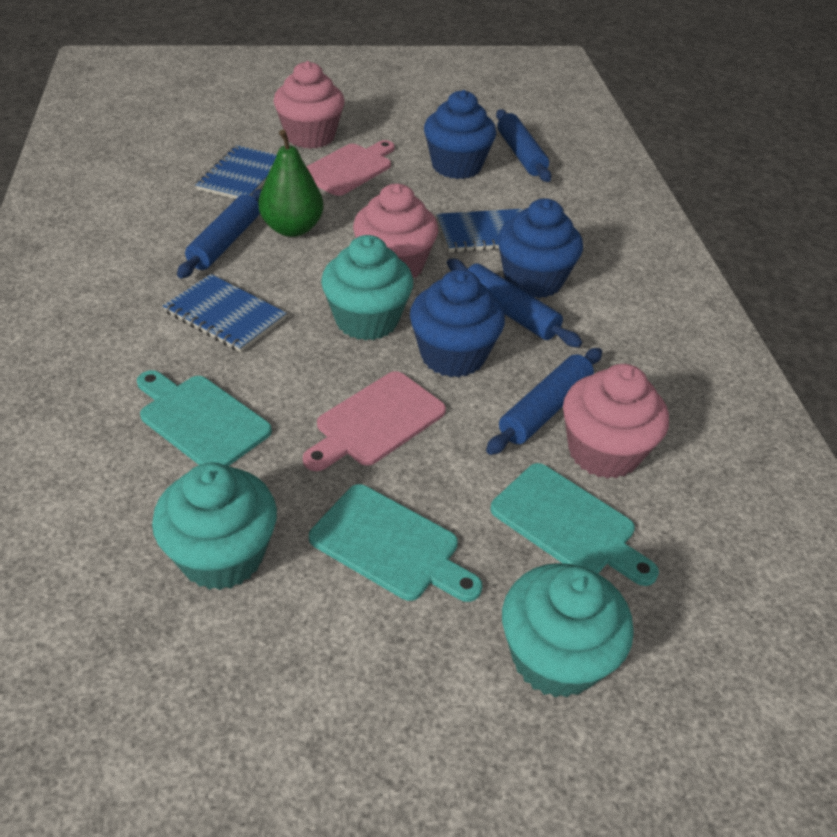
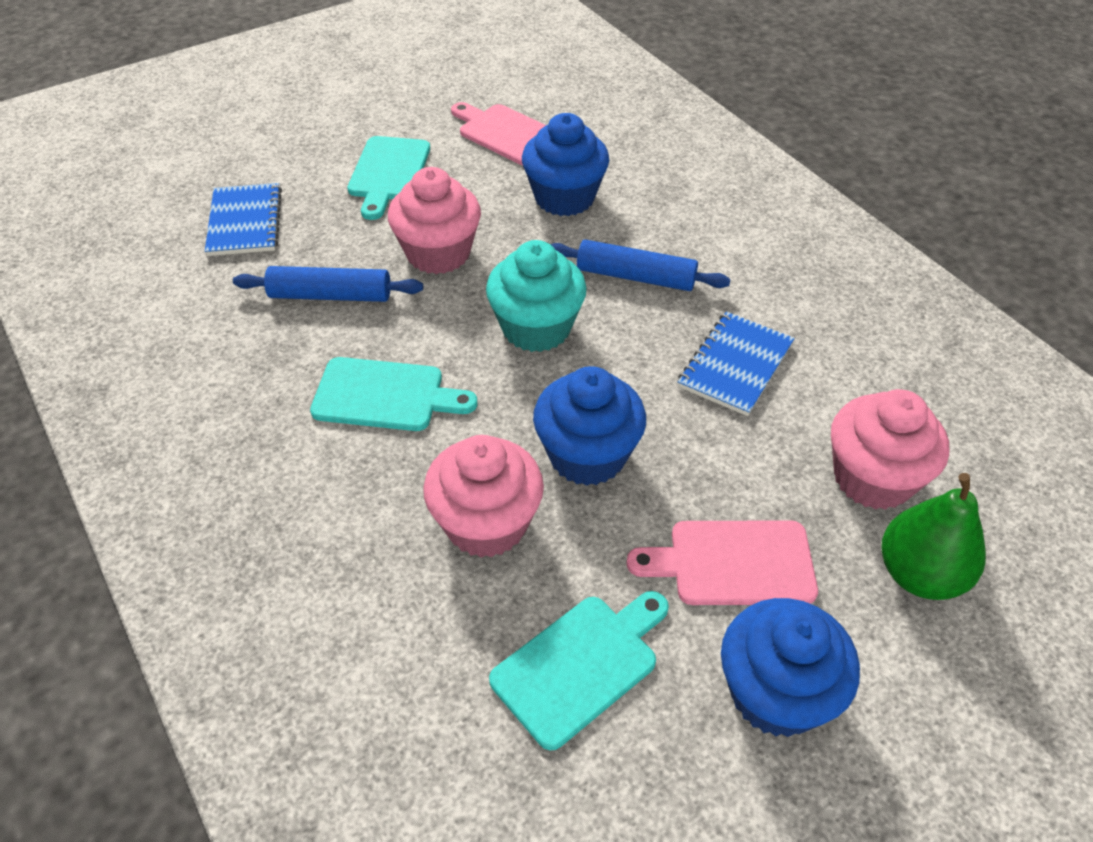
blue notebook: [163,274,287,352] [195,145,277,199] [436,209,522,252] = 3 -> [205,183,282,256] [678,311,795,416] = 2
blue rolling pin: [177,189,262,278] [447,258,582,347] [486,348,602,455] [496,109,551,182] = 4 -> [233,266,423,302] [550,240,731,291] = 2
turquoise cupcake: [152,463,277,590] [321,235,413,341] [502,563,634,698] = 3 -> [486,240,587,352] = 1

